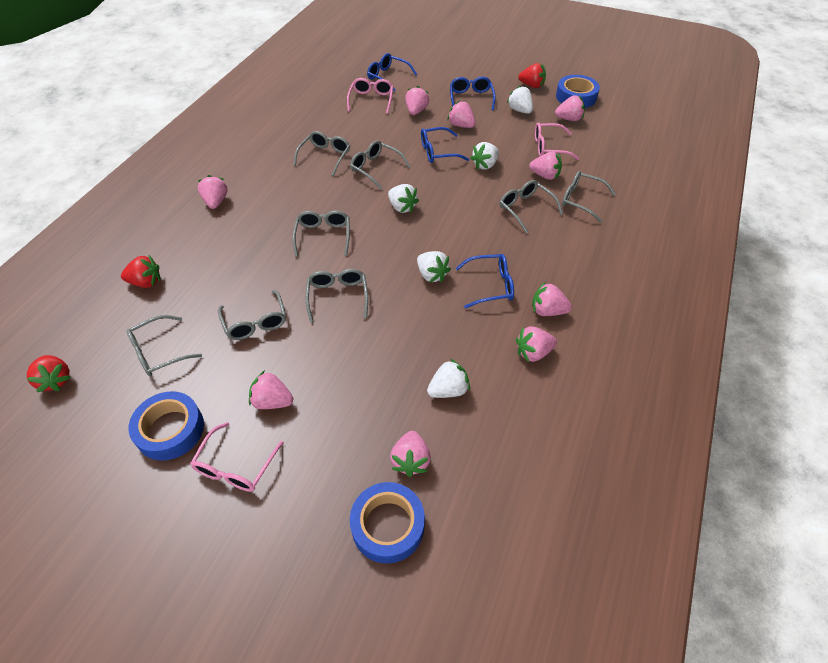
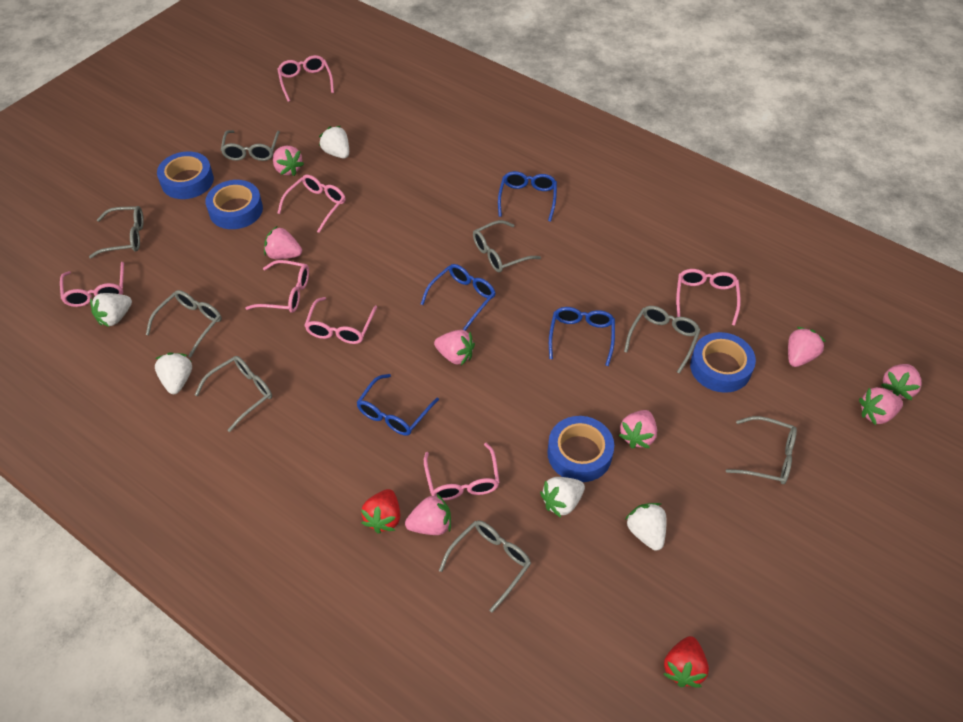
blue tape: [129,391,204,461] [350,482,425,564] [556,75,600,108] = 3 -> [157,151,214,199] [205,180,263,229] [547,416,614,482] [690,332,756,393] = 4
pink glasses: [190,422,284,492] [347,78,393,114] [535,122,579,160] = 3 -> [60,262,124,307] [245,260,309,313] [277,55,334,102] [277,175,346,233] [304,297,377,344] [424,443,500,501] [676,269,741,326] = 7
pink strawberry: [198,175,227,209] [249,370,293,409] [390,431,431,477] [405,86,429,115] [447,101,476,128] [516,326,557,362] [529,152,562,180] [532,282,572,316] [555,95,585,121] = 9 -> [264,226,302,259] [273,146,304,176] [405,493,451,535] [434,330,475,365] [618,410,657,449] [788,327,826,367] [859,387,903,425] [881,364,922,400] = 8
red strawberry: [27,355,71,392] [121,255,161,288] [518,63,546,88] = 3 -> [361,489,400,534] [663,636,709,688] = 2

